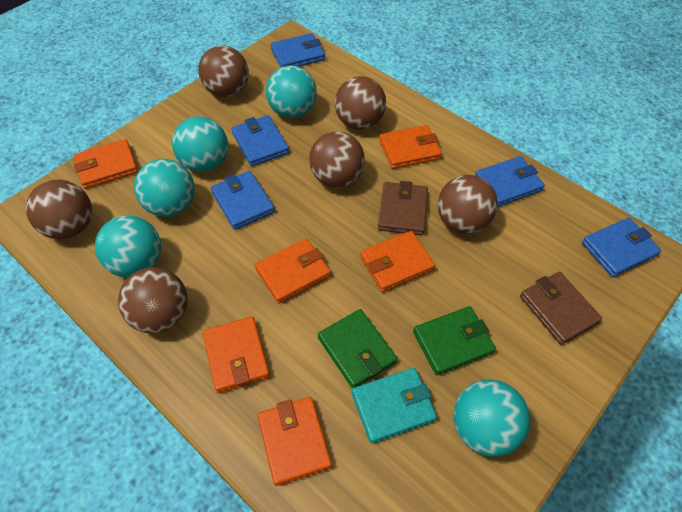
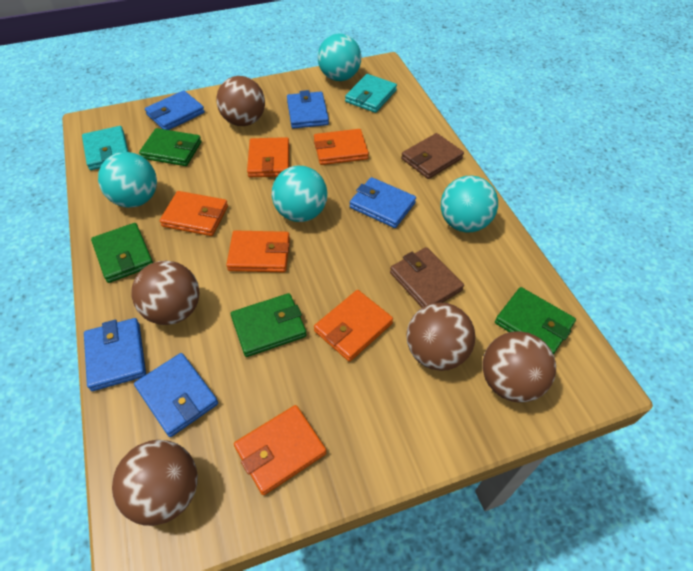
brown ball: [26,180,92,239] [118,267,188,333] [198,46,249,97] [309,131,365,188] [335,76,386,130] [438,175,498,234] = 6 -> [112,440,198,526] [131,261,199,325] [217,76,265,126] [406,302,475,371] [482,331,556,403] = 5
green wallet: [318,309,397,388] [413,306,496,376] = 2 -> [91,223,153,283] [139,128,202,166] [231,293,306,357] [495,287,576,355] = 4
turquoise ball: [95,215,161,278] [134,159,195,217] [172,116,228,172] [266,65,317,118] [453,380,530,457] = 5 -> [98,152,157,208] [272,166,328,222] [318,34,361,81] [441,176,498,232] = 4
turquoise wallet: [352,368,437,444] = 1 -> [82,126,129,170] [345,74,397,113] = 2

